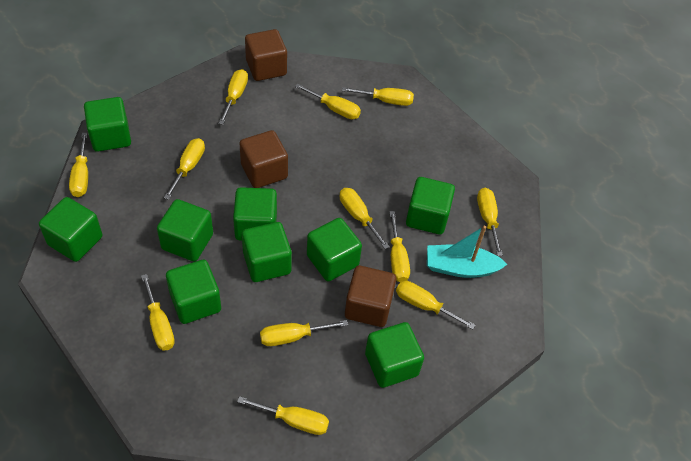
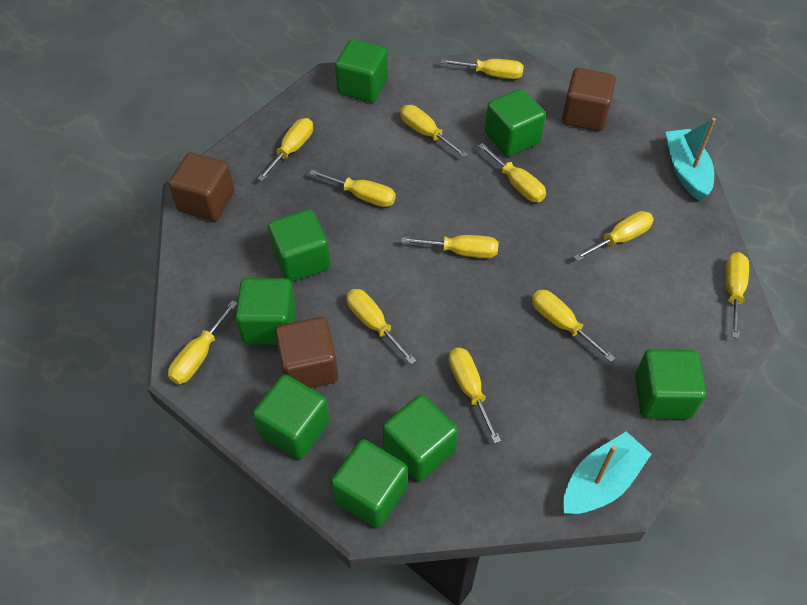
green cube: [39,197,102,262] [84,97,131,152] [157,199,213,261] [166,260,221,324] [233,187,277,241] [242,222,292,282] [307,218,362,281] [365,322,424,388] [406,177,455,234] = 9 -> [235,278,296,345] [253,375,330,459] [268,209,330,282] [331,439,408,528] [335,39,388,103] [382,394,458,482] [485,89,546,157] [635,349,706,419] = 8
turquoise boat: [427,226,507,278] = 1 -> [563,431,651,514] [666,118,716,201] = 2

